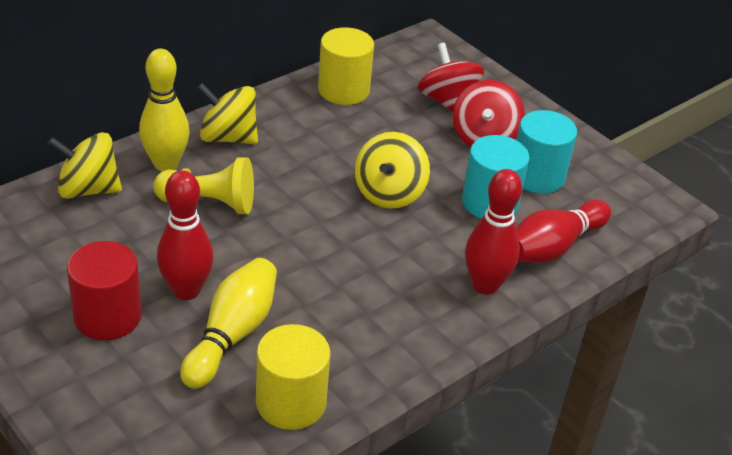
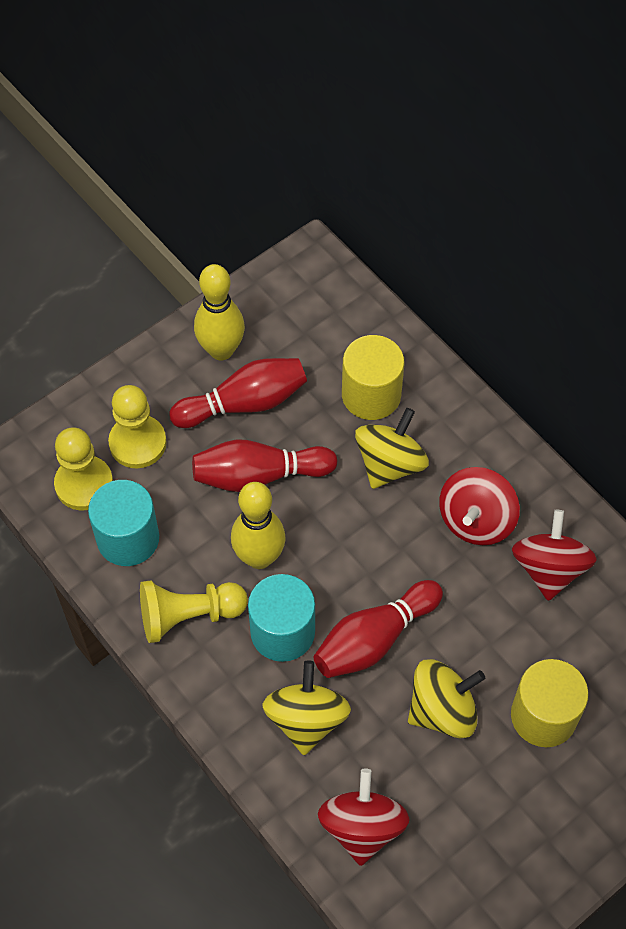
red cylinder: [67,241,142,340] = 1 -> none = 0
red spinning top: [417,43,484,112] [453,80,525,147] = 2 -> [318,769,410,866] [439,467,520,545] [512,510,596,601] = 3
yellow pawn: [153,157,254,214] = 1 -> [54,427,113,510] [108,385,167,468] [140,580,248,643] = 3

